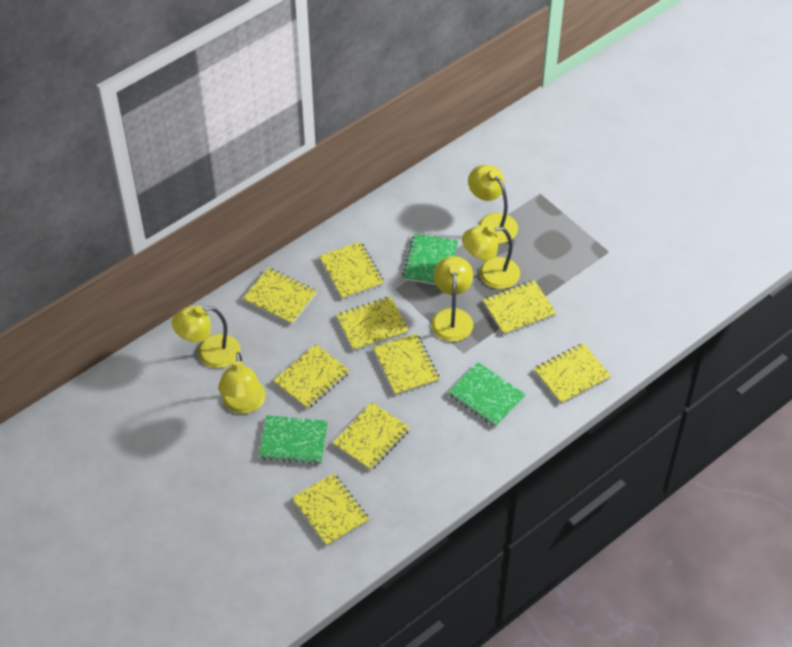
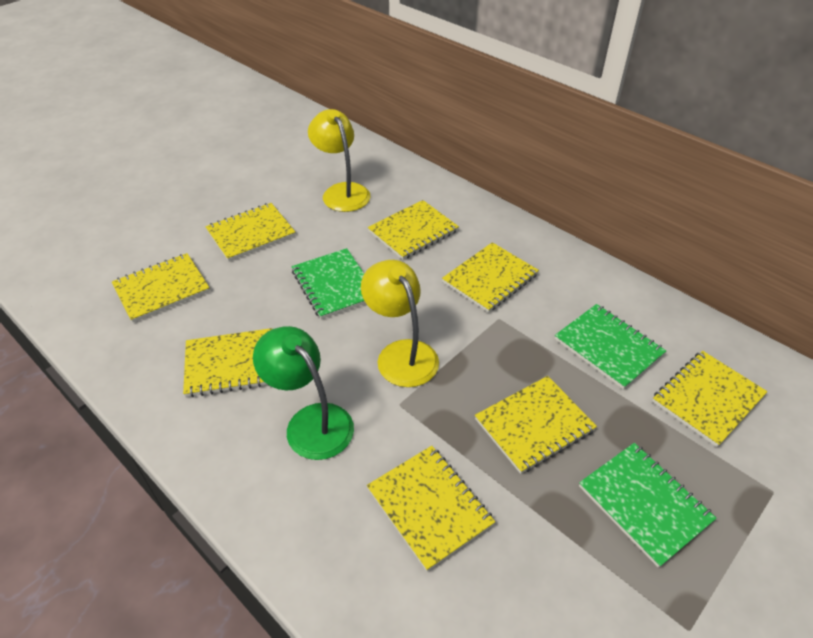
green lamp: none = 0 -> [253,326,354,460] = 1
yellow lamp: [172,306,240,368] [218,352,265,414] [431,256,473,342] [462,225,520,289] [468,165,518,244] = 5 -> [308,109,370,212] [361,260,439,387] = 2
yellow notebook: [243,268,317,325] [273,344,350,409] [292,473,369,546] [319,242,384,300] [333,402,410,471] [336,296,409,351] [373,333,439,396] [483,280,556,335] [534,343,611,404] = 9 -> [112,253,210,322] [183,328,272,397] [205,203,295,261] [367,446,495,571] [368,200,459,260] [442,242,539,313] [475,376,597,474] [652,351,767,447] = 8

